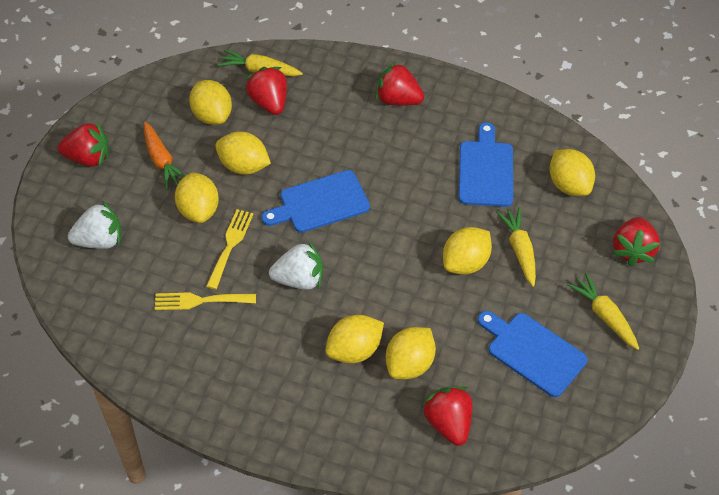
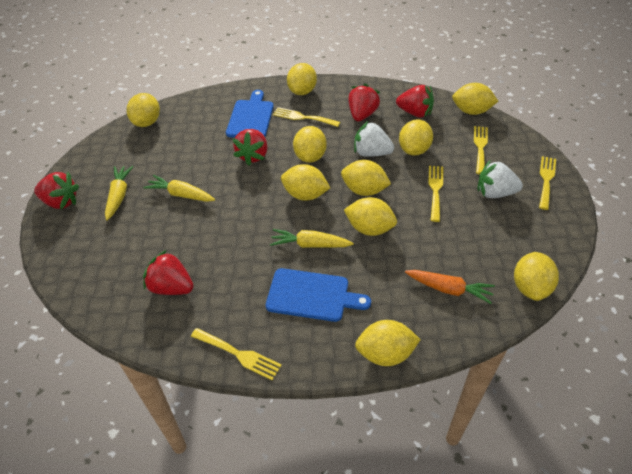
blue cutting board: [261,170,370,233] [459,122,513,207] [478,311,588,397] = 3 -> [226,90,274,138] [266,268,371,322] = 2
yellow fork: [155,292,256,310] [206,209,254,290] = 2 -> [191,328,282,380] [273,107,340,127] [428,166,443,222] [474,126,488,175] [539,156,556,210] = 5
yellow lemon: [175,172,219,223] [189,80,232,125] [215,131,271,175] [325,315,384,363] [386,327,436,379] [443,227,492,275] [549,149,595,196] = 7 -> [127,93,160,127] [281,164,330,201] [287,63,317,95] [293,126,327,163] [341,160,391,196] [344,197,397,236] [355,320,421,366] [399,119,433,156] [452,83,498,115] [514,252,559,301] = 10

